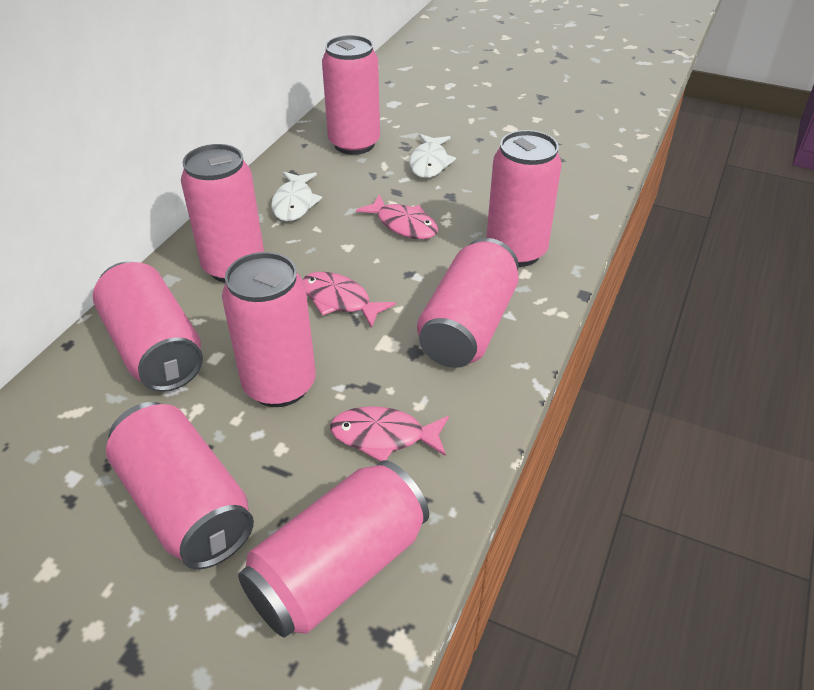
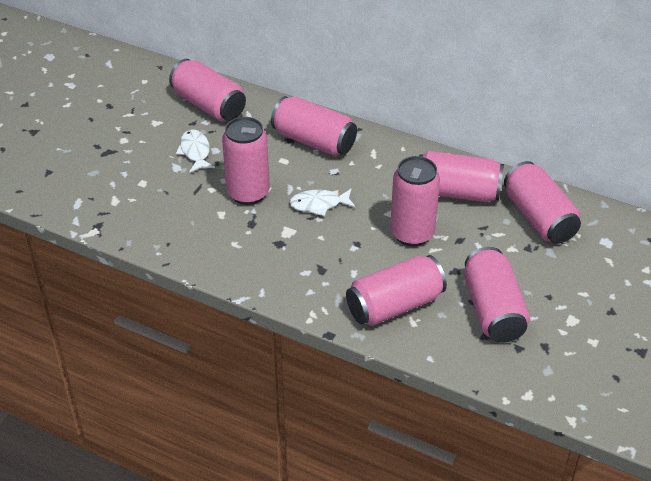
pink fish: [303,272,396,328] [330,407,449,461] [356,194,438,239] = 3 -> none = 0

